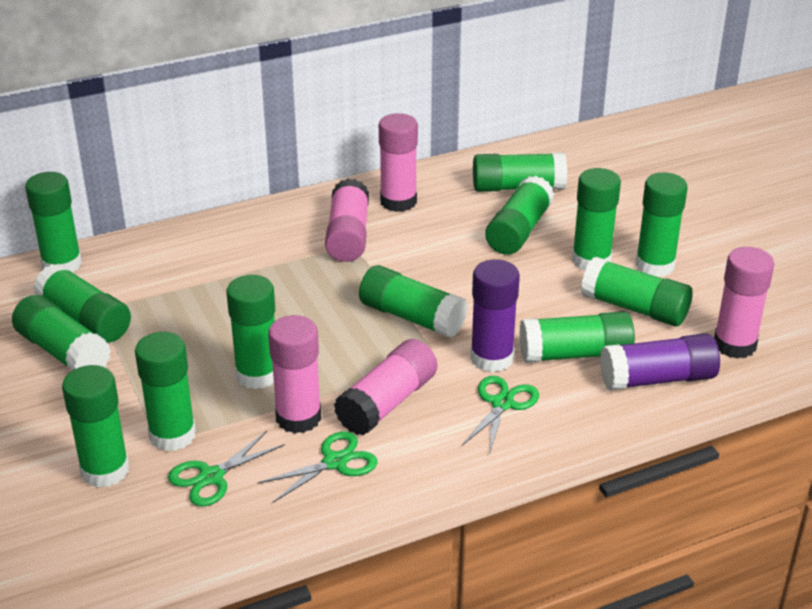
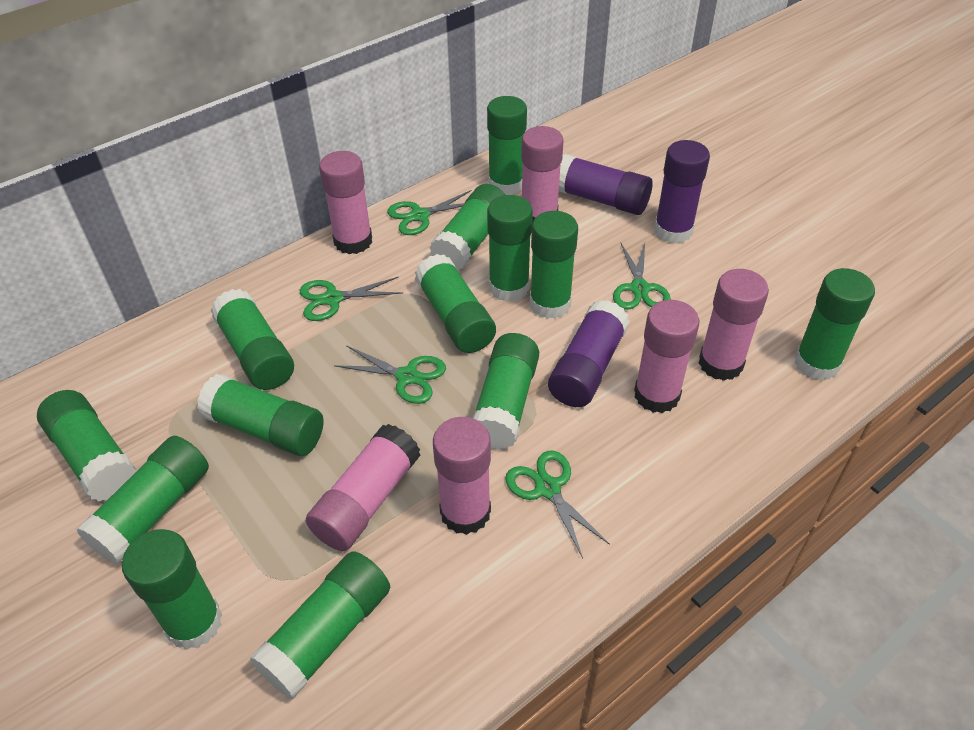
green scissors: [168,431,285,507] [257,431,378,502] [462,376,539,455] = 3 -> [300,277,403,321] [334,345,446,404] [387,190,472,235] [505,451,610,558] [613,243,671,310] = 5
pink glue stick: [268,315,321,434] [325,179,369,262] [334,339,437,436] [379,113,418,212] [714,247,774,358] = 5 -> [306,424,420,551] [319,151,372,254] [433,417,491,535] [521,126,564,223] [634,300,699,413] [699,269,769,381] = 6
purple glue stick: [470,259,520,372] [600,333,720,391] = 2 -> [548,300,630,407] [559,154,653,215] [654,140,710,244] = 3

